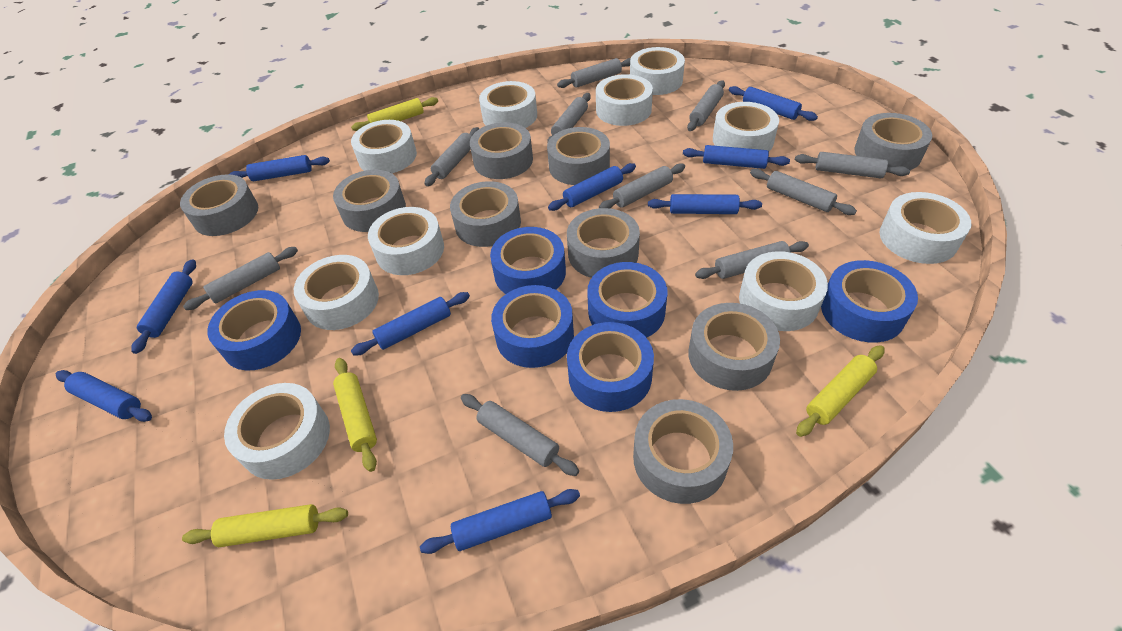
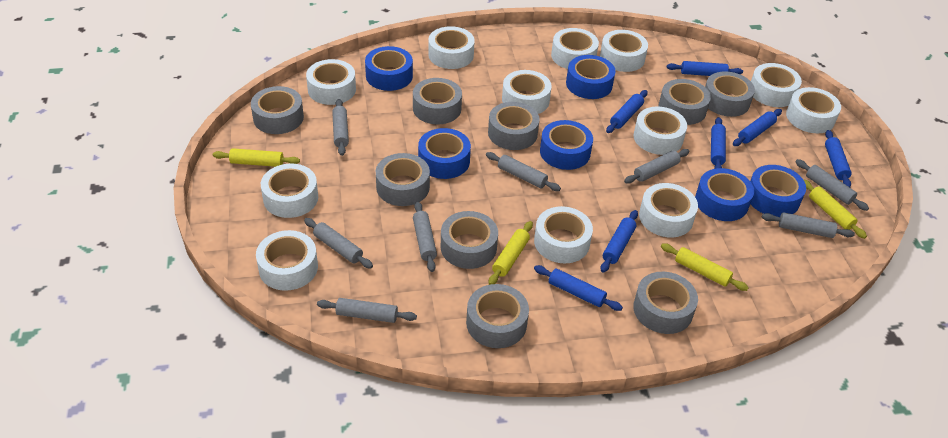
blue rolling pin: [56,370,152,422] [131,259,196,354] [229,155,330,181] [351,292,470,356] [420,489,580,554] [548,163,636,211] [648,194,762,214] [683,145,790,169] [729,86,818,121] = 9 -> [534,265,623,311] [600,210,638,273] [606,90,648,133] [667,61,743,76] [711,117,726,169] [733,109,782,146] [825,130,852,187] = 7
grey rolling pin: [183,247,298,310] [424,127,479,186] [461,394,579,476] [547,93,591,144] [557,58,631,88] [599,163,685,209] [687,80,725,131] [695,241,809,279] [750,169,857,215] [795,152,910,178] = 10 -> [304,218,373,269] [317,298,417,323] [332,99,349,156] [413,201,437,272] [486,152,561,191] [624,149,690,184] [762,212,855,238] [795,159,869,211] = 8
white tape: [224,383,330,480] [294,255,379,330] [351,120,417,173] [368,207,444,275] [479,81,537,128] [596,74,653,126] [630,47,685,95] [713,102,779,151] [739,251,828,331] [880,192,971,264] = 10 -> [256,230,318,291] [261,163,318,218] [306,59,356,105] [428,26,475,69] [502,70,552,114] [534,206,593,263] [551,28,599,69] [600,30,648,72] [633,107,687,155] [639,183,698,237] [751,63,802,107] [786,87,841,133] = 12

